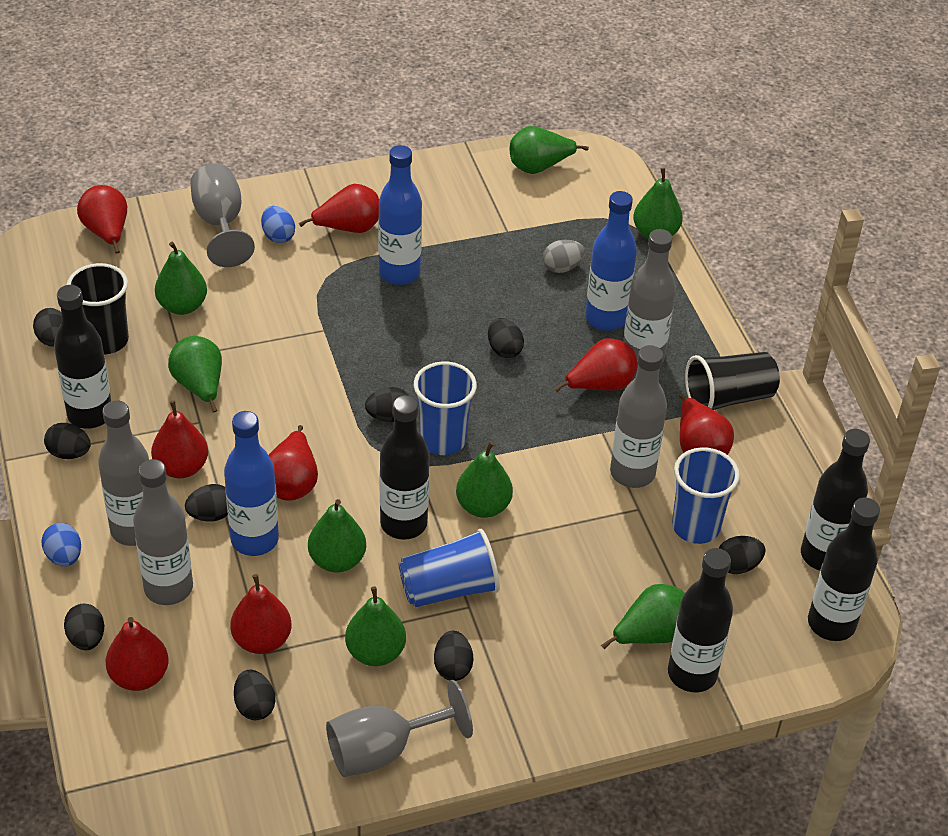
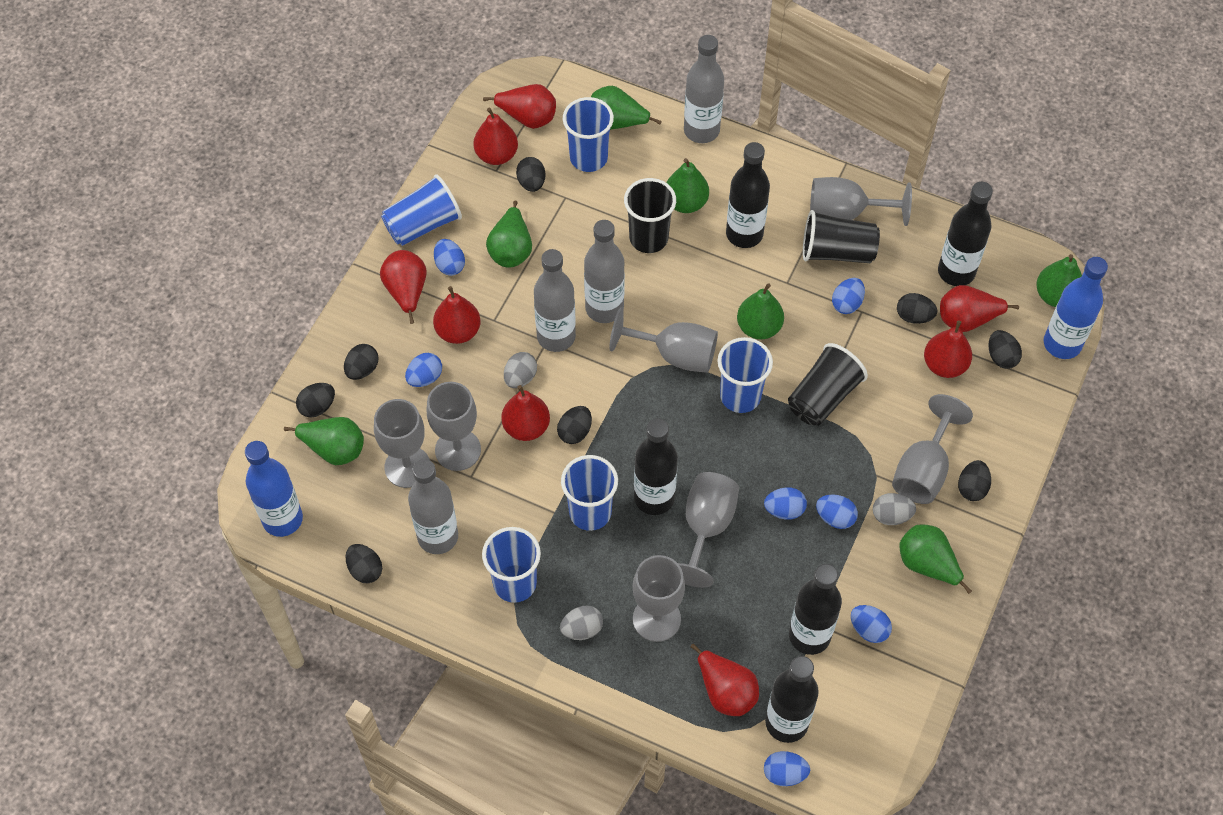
black cup: [67,263,129,354] [685,352,780,410] = 2 -> [624,178,676,253] [788,343,868,426] [803,210,880,263] = 3
black egg: [33,308,62,347] [44,423,91,459] [64,604,104,650] [185,484,228,521] [234,670,275,720] [365,387,409,422] [434,631,473,681] [488,318,524,358] [719,536,766,574] = 9 -> [296,383,335,418] [344,344,379,380] [346,544,382,583] [516,157,545,192] [557,406,592,444] [897,293,937,324] [958,460,991,501] [988,330,1022,369] = 8
blue bottle: [224,411,279,556] [378,145,422,285] [585,191,637,331] = 3 -> [245,441,303,537] [1044,257,1108,359] = 2
blue cup: [399,529,500,607] [414,361,477,455] [672,447,740,544] = 3 -> [381,174,462,246] [482,527,541,603] [561,455,618,531] [563,97,614,172] [718,337,773,413] = 5
blue egg: [42,523,81,567] [261,206,295,243] = 2 -> [405,353,442,387] [434,239,465,276] [764,487,807,519] [764,751,810,786] [816,494,858,529] [832,278,865,314] [851,605,892,643] = 7
green pear: [155,242,207,315] [168,336,222,413] [308,499,366,572] [345,586,406,666] [456,441,513,518] [510,126,589,174] [601,584,685,650] [633,168,683,239] = 8 -> [284,417,364,465] [486,200,532,268] [591,86,662,130] [666,158,709,213] [737,283,784,339] [899,524,972,594] [1036,254,1082,307] = 7
grey egg: [543,240,585,273] = 1 -> [504,352,537,388] [560,606,603,640] [873,493,916,525] = 3
grey goblet: [191,164,255,267] [326,680,473,777] = 2 -> [374,399,430,488] [426,382,481,471] [609,307,718,373] [633,555,685,642] [678,472,739,588] [810,177,912,226] [892,394,973,504] = 7

